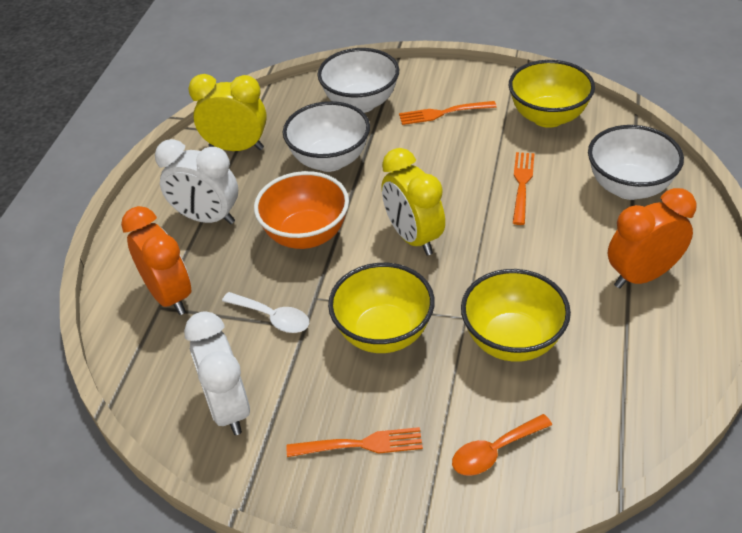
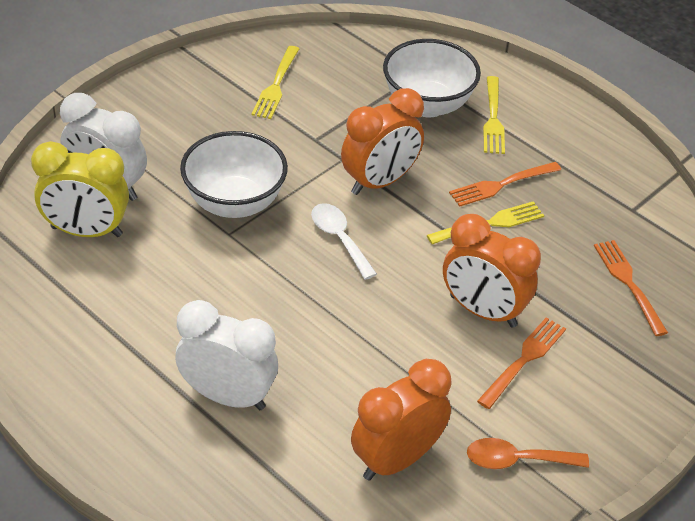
orange bowl: [254,171,349,249] = 1 -> none = 0
orange clock: [121,206,191,315] [608,188,696,288] = 2 -> [341,88,424,195] [351,359,452,481] [443,214,541,328] = 3
white bowl: [283,101,370,172] [318,48,399,113] [588,125,684,200] = 3 -> [180,131,288,218] [383,39,481,117] = 2
yellow bowl: [328,263,435,353] [461,269,571,362] [509,60,595,128] = 3 -> none = 0
yellow clock: [188,74,267,151] [382,148,445,255] = 2 -> [31,141,129,237] = 1
yellow fork: none = 0 -> [251,46,299,119] [427,201,544,244] [483,76,505,154] = 3

